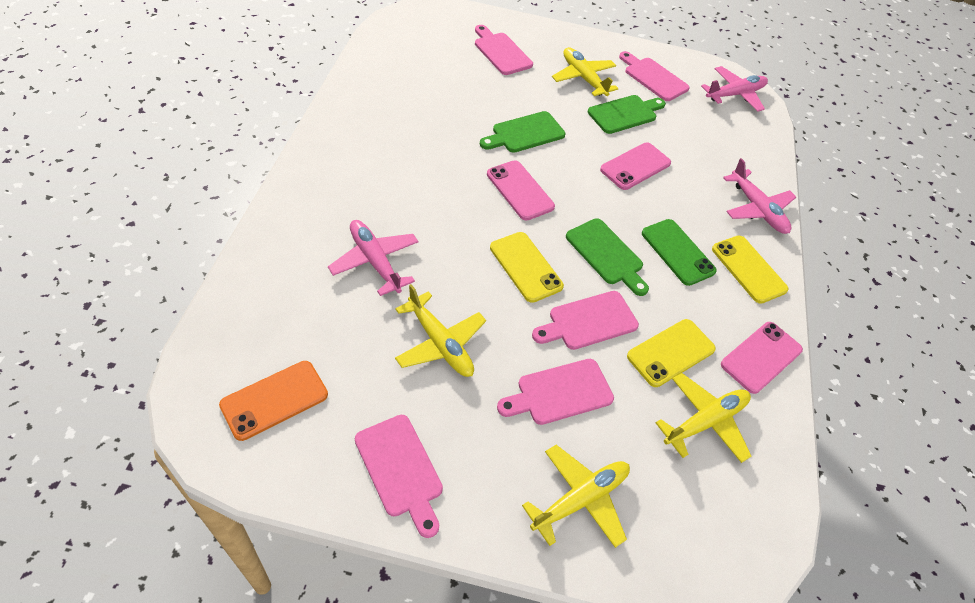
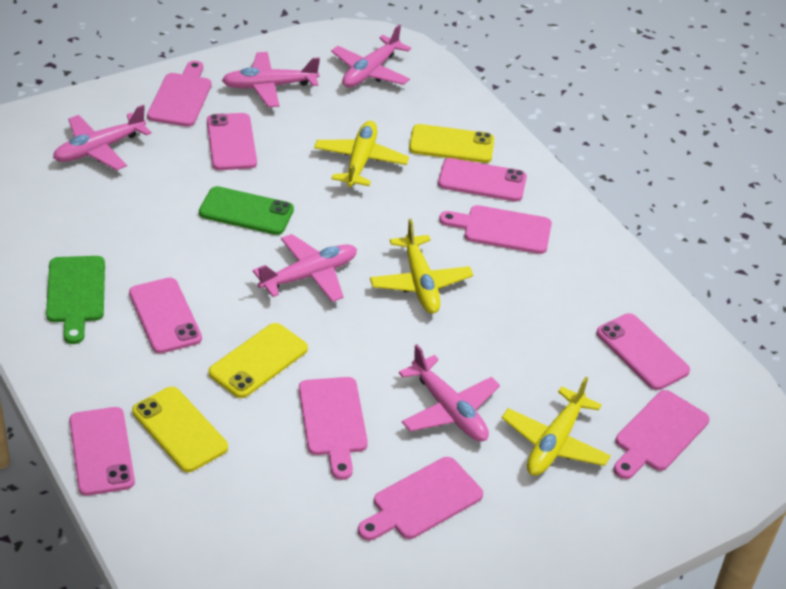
green cutting board: [480,111,565,153] [566,218,649,296] [588,95,666,134] = 3 -> [46,256,105,344] = 1
orange phone: [219,361,328,441] = 1 -> none = 0
pink phone: [487,160,555,221] [600,142,671,190] [721,322,803,394] = 3 -> [69,407,135,496] [129,278,202,354] [207,113,257,170] [438,158,527,202] [596,313,690,390] = 5
pink plane: [328,220,419,296] [701,66,768,112] [723,158,796,234] = 3 -> [53,105,152,170] [222,52,320,107] [253,234,357,302] [331,24,411,87] [399,344,500,441] = 5
yellow plane: [395,284,486,377] [522,445,630,548] [552,47,618,96] [656,373,751,463] = 4 -> [314,121,409,187] [370,219,473,313] [502,377,611,476] = 3

